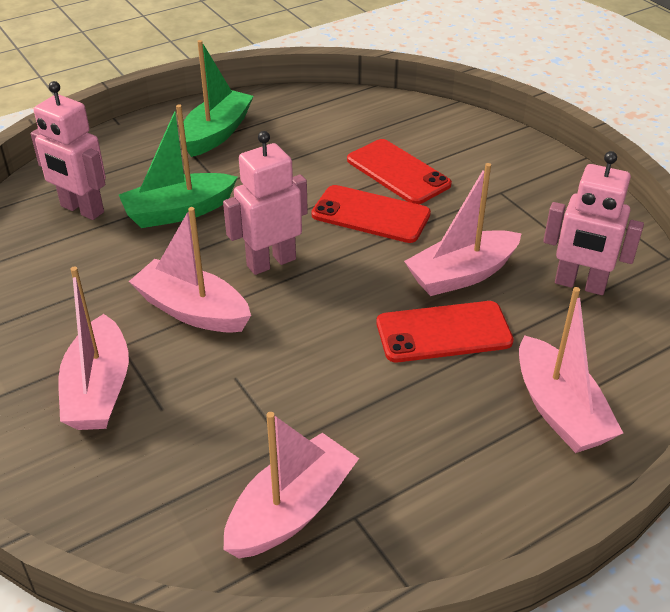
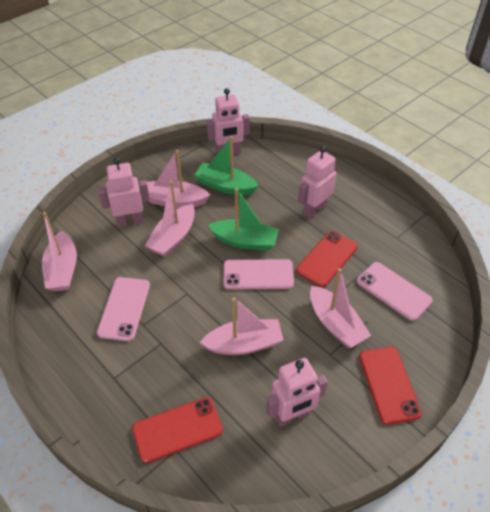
pink phone: none = 0 -> [97,277,150,341] [224,259,294,290] [357,262,433,321] = 3
pink robot: [31,81,106,220] [223,131,308,275] [543,151,644,295] = 3 -> [98,158,150,227] [206,88,250,154] [266,358,328,427] [298,146,336,219] = 4

